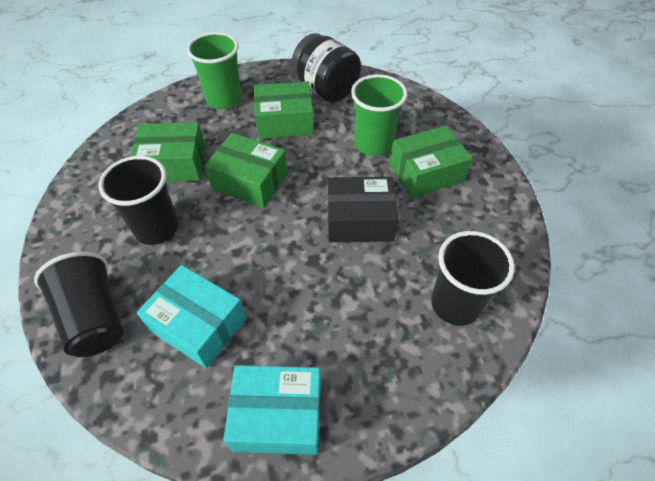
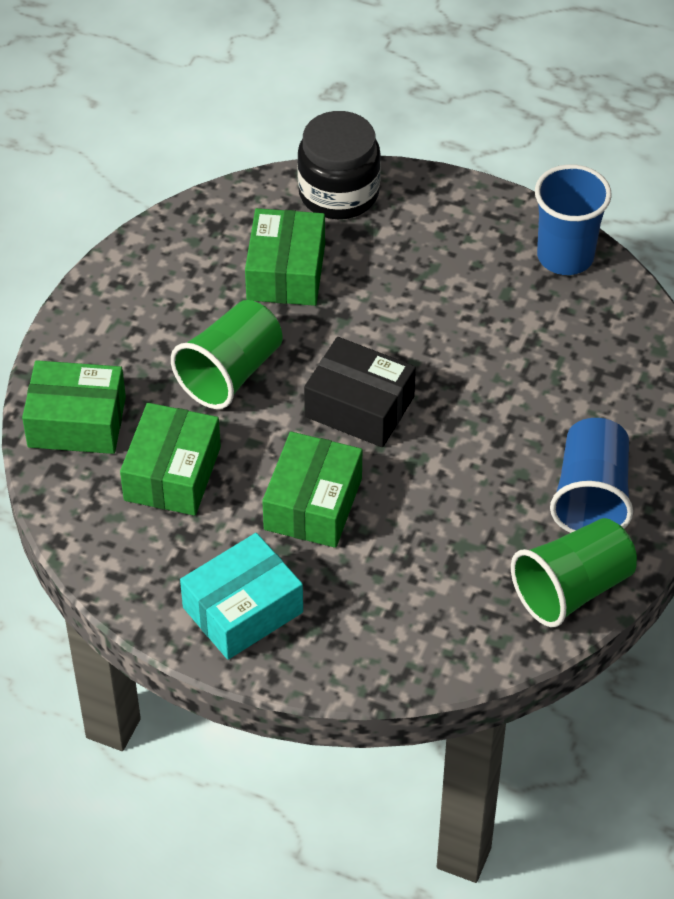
black cup: [34,252,124,357] [98,156,179,245] [431,231,515,326] = 3 -> none = 0
blue cup: none = 0 -> [535,164,612,275] [550,418,633,533] = 2
turquoise box: [137,265,246,368] [224,365,321,455] = 2 -> [180,533,303,660] = 1

